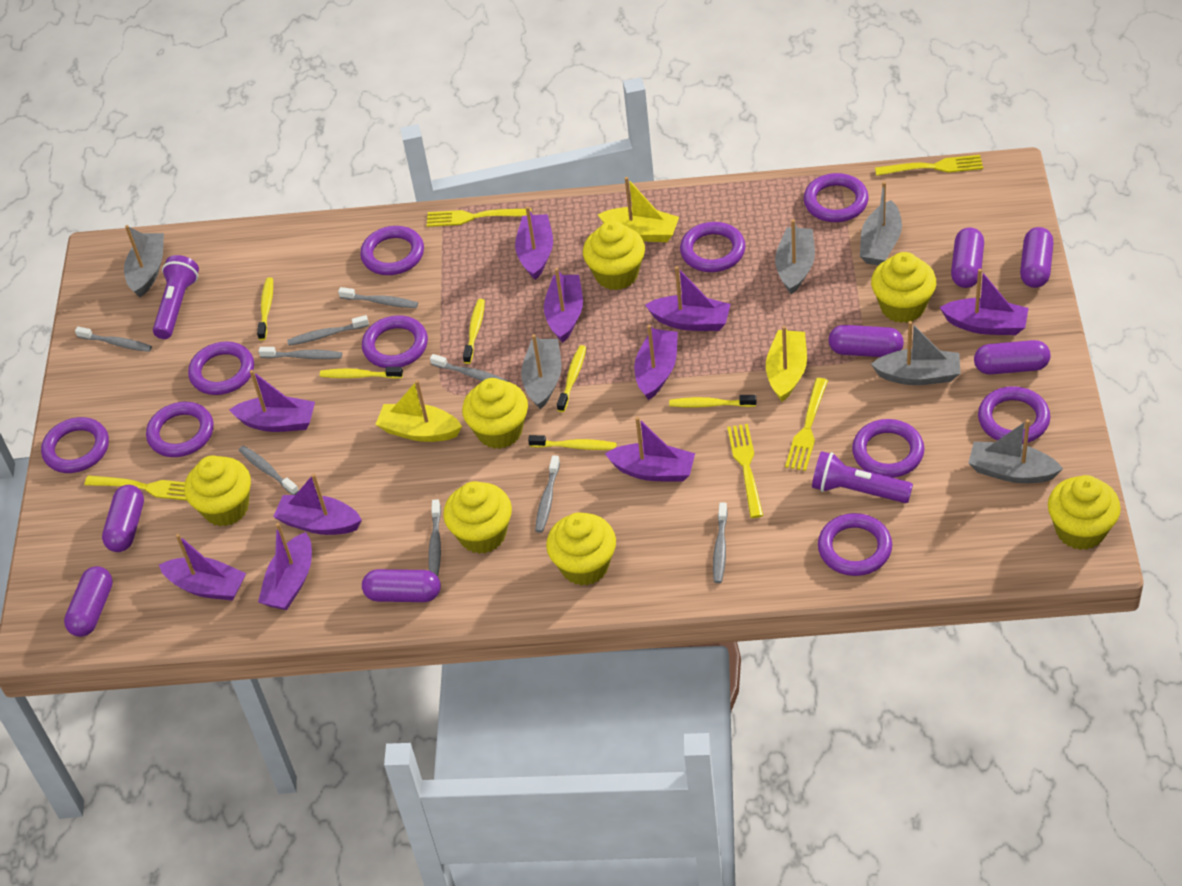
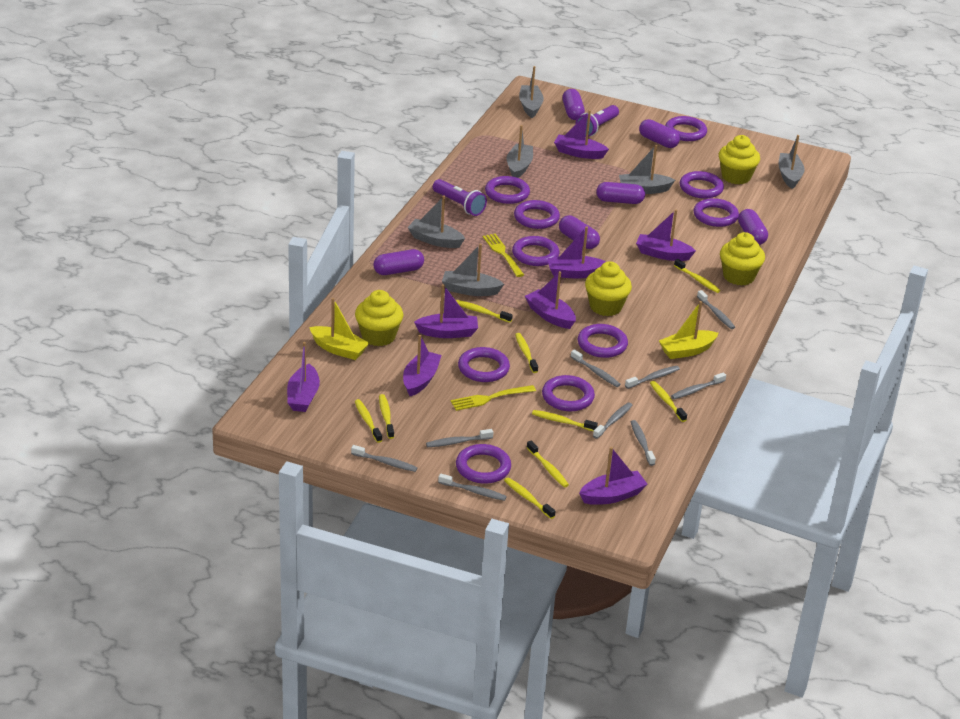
purple boat: [159,534,246,601] [229,370,315,432] [258,523,312,610] [273,473,362,535] [515,206,553,280] [544,268,583,343] [605,417,695,482] [634,325,678,400] [645,266,731,331] [940,269,1029,335] = 10 -> [287,342,320,412] [403,335,441,396] [414,284,478,338] [525,271,576,329] [548,226,606,279] [554,110,609,159] [579,447,648,505] [636,209,696,261] = 8
purple capsule: [64,566,113,637] [102,485,144,552] [362,569,441,602] [829,325,904,357] [951,228,984,288] [974,340,1050,375] [1020,227,1054,288] = 7 -> [373,249,424,275] [559,215,600,249] [562,89,585,120] [596,182,645,204] [639,119,680,148] [738,209,768,245] = 6
yellow boat: [375,380,462,442] [598,177,679,242] [766,326,807,402] = 3 -> [309,298,369,360] [659,301,719,359] = 2
yellow cupcake: [184,455,251,526] [443,481,512,554] [462,378,528,449] [546,512,616,586] [583,221,645,290] [871,252,936,323] [1048,475,1121,550] = 7 -> [355,290,403,346] [585,261,632,316] [719,135,760,184] [720,232,765,286] = 4
yellow fork: [84,475,187,501] [427,208,531,227] [727,424,763,518] [785,378,828,471] [875,155,983,176] = 5 -> [450,385,536,411] [483,234,524,277] = 2
yellow toothbrush: [257,277,273,340] [320,367,403,379] [463,299,485,364] [528,435,616,450] [557,345,586,412] [669,395,756,408] = 6 -> [355,399,382,443] [379,394,394,439] [456,300,513,323] [504,477,556,519] [515,333,538,373] [527,440,569,488] [532,410,598,431] [650,381,687,422] [674,259,720,293] = 9

